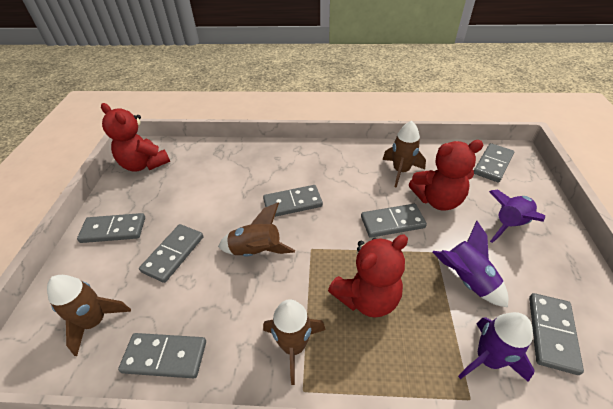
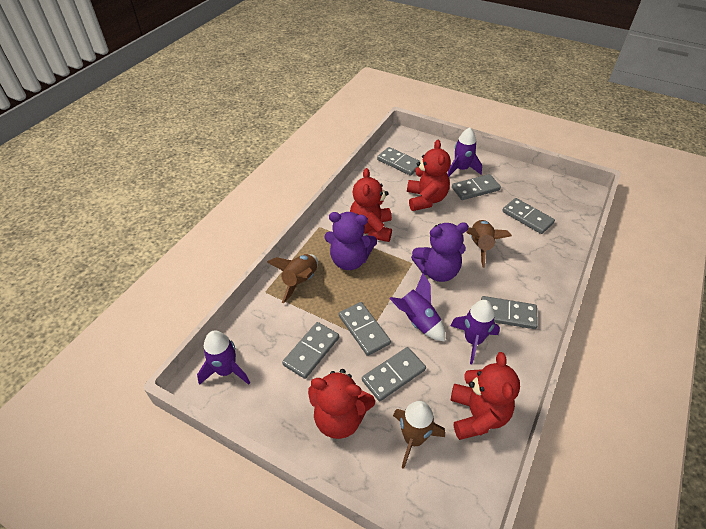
brown rocket: [47,275,131,356] [218,203,295,257] [263,299,325,385] [383,121,426,188] = 4 -> [267,254,318,303] [393,401,445,469] [466,220,512,268] = 3
purple rocket: [432,221,508,307] [458,312,535,382] [489,190,545,243] = 3 -> [197,330,250,385] [389,273,445,341] [447,127,482,177] [450,300,500,364] = 4
purple teddy bear: none = 0 -> [324,212,377,270] [411,222,469,282] = 2
red teddy bear: [101,103,170,172] [328,234,408,318] [409,140,484,211] = 3 -> [308,369,375,439] [350,168,392,242] [407,140,451,211] [450,352,520,440] = 4

